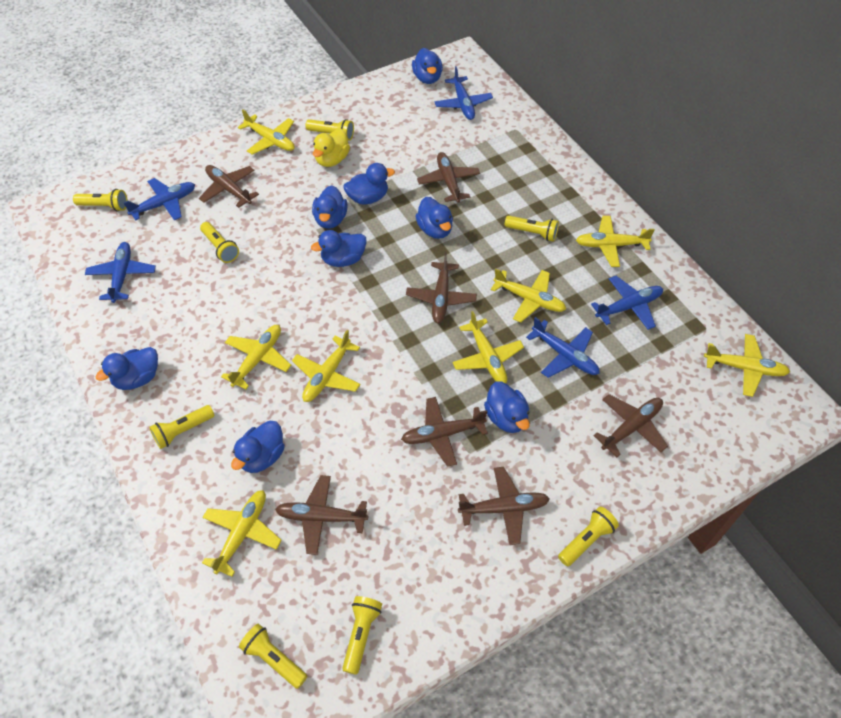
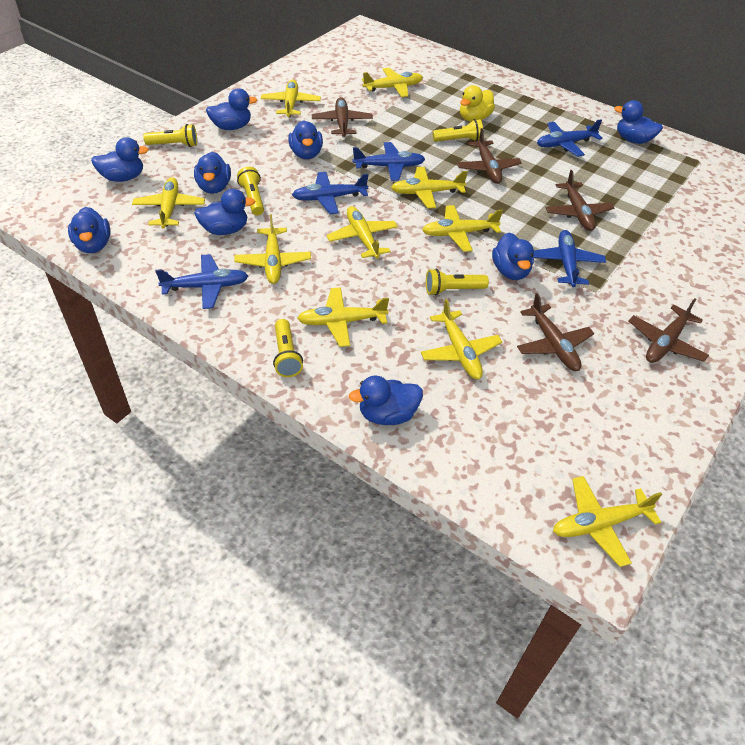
blue duck: [95,347,158,390] [231,421,285,473] [311,230,367,267] [312,185,348,229] [343,163,395,205] [412,48,443,84] [415,197,453,239] [484,381,530,433] = 8 -> [68,207,111,253] [91,137,149,182] [194,152,231,194] [194,189,255,235] [206,88,258,130] [288,120,323,159] [349,376,423,425] [492,233,534,280] [614,100,663,144] = 9
brown plane: [199,165,259,208] [275,475,368,555] [401,397,488,467] [406,252,477,323] [417,152,480,203] [458,467,550,545] [593,394,668,457] = 7 -> [312,97,373,137] [457,128,522,184] [517,293,595,371] [545,170,614,231] [629,298,709,363] = 5
yellow flashlight: [73,189,128,211] [149,405,215,449] [200,222,239,263] [239,623,308,689] [305,119,354,141] [342,596,382,675] [505,216,559,242] [558,507,619,567] = 8 -> [143,124,197,147] [237,167,264,216] [273,319,303,377] [426,269,489,296] [433,119,483,142] = 5
yellow plane: [202,490,282,577] [221,325,291,389] [238,109,295,155] [292,330,361,402] [452,311,524,384] [491,269,566,322] [576,216,655,267] [704,334,790,397] = 8 -> [132,177,205,229] [234,214,311,284] [261,79,321,117] [297,287,389,347] [326,206,398,259] [362,68,423,97] [391,167,468,208] [421,299,502,379] [422,205,503,252] [553,476,662,567] = 10

